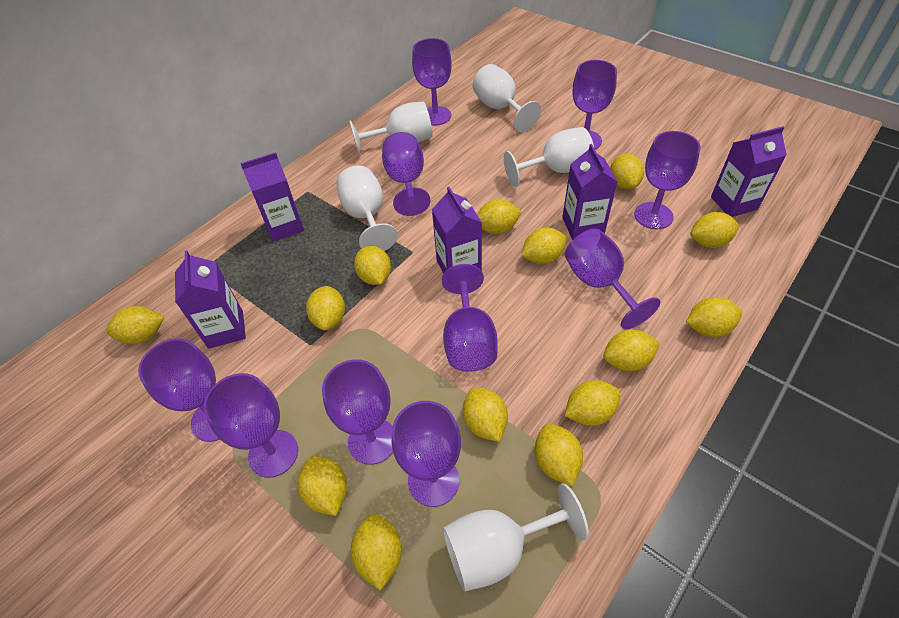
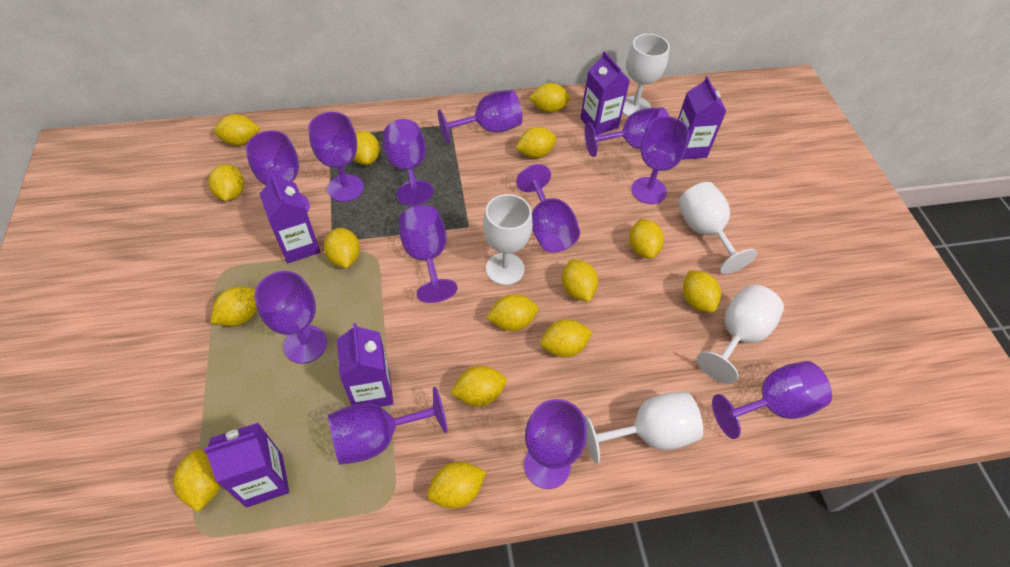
purple goblet: [138,338,220,442] [203,373,298,478] [322,359,393,465] [382,132,430,216] [392,401,461,507] [412,38,452,126] [442,264,498,372] [565,228,660,329] [572,60,617,150] [634,131,700,229] = 10 -> [246,131,310,212] [254,271,327,364] [309,112,364,202] [328,387,447,465] [383,119,434,206] [399,205,457,303] [438,90,522,144] [516,164,580,252] [524,399,587,489] [585,108,669,157] [632,116,689,204] [712,361,832,439] = 12
yellow lemon: [106,306,164,344] [298,456,347,516] [306,286,345,331] [351,514,402,590] [354,246,391,285] [463,387,508,442] [477,200,522,234] [521,228,566,264] [535,424,583,486] [565,380,621,426] [603,330,660,371] [610,154,644,189] [686,297,742,337] [690,212,739,248] = 14 -> [173,449,221,512] [208,164,244,201] [210,286,257,326] [214,114,260,146] [324,228,360,268] [353,131,380,165] [427,462,486,508] [451,366,507,406] [486,294,538,331] [516,127,556,158] [529,83,570,113] [540,319,593,357] [562,259,598,302] [629,219,664,259] [683,270,721,313] = 15

